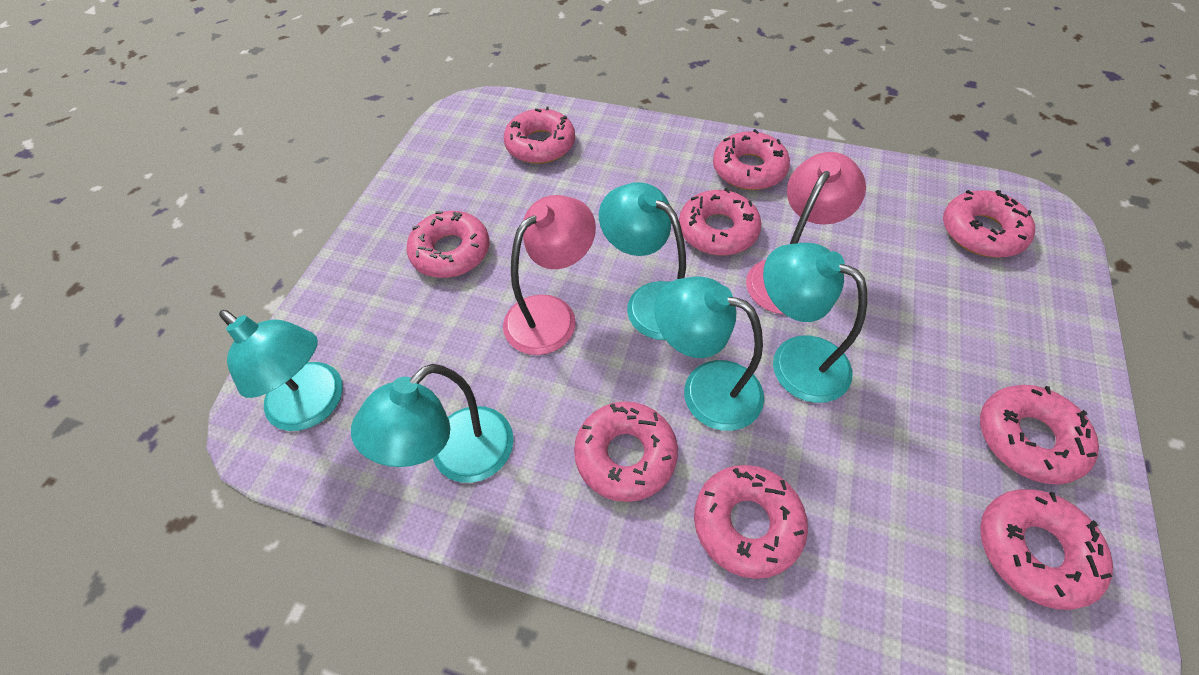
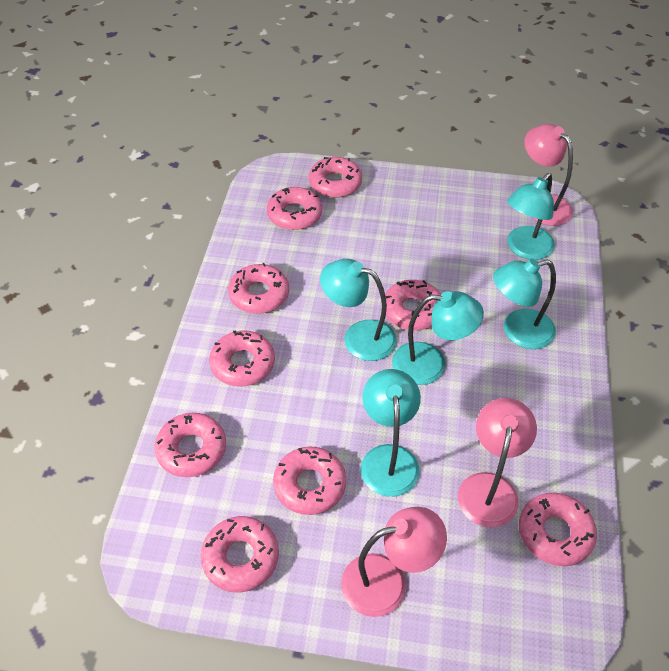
pink lamp: [503,195,596,355] [746,152,866,314] = 2 -> [341,507,447,617] [458,398,537,527] [524,124,573,226] = 3

